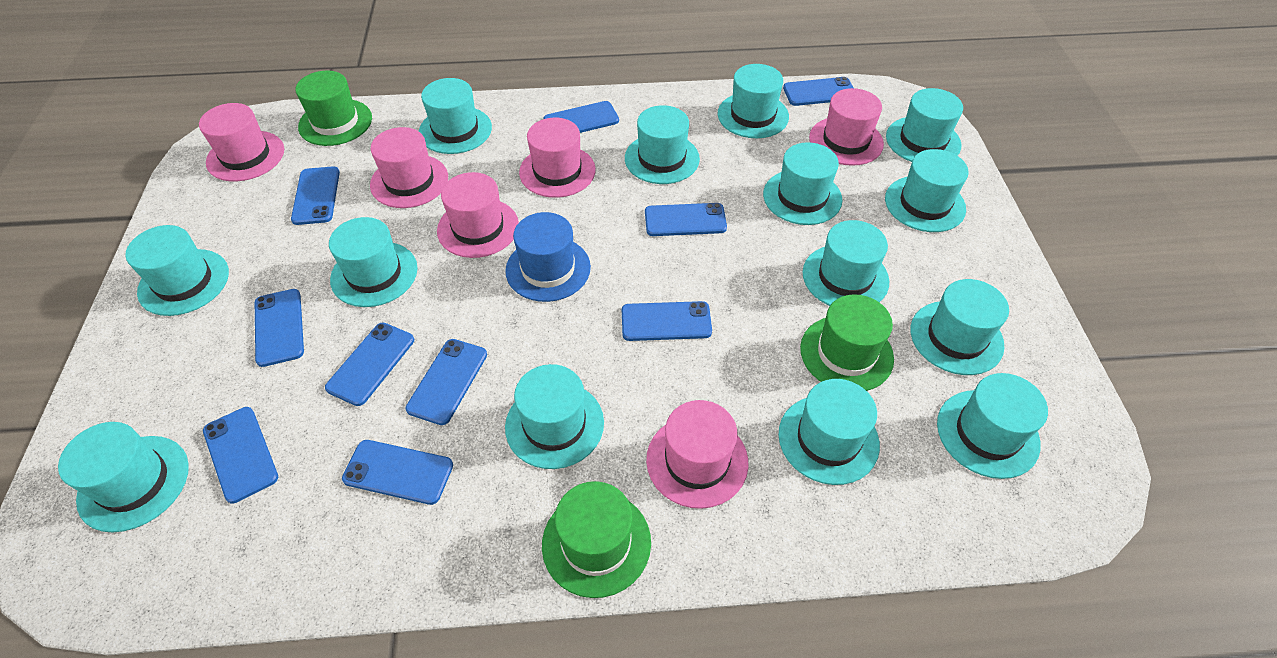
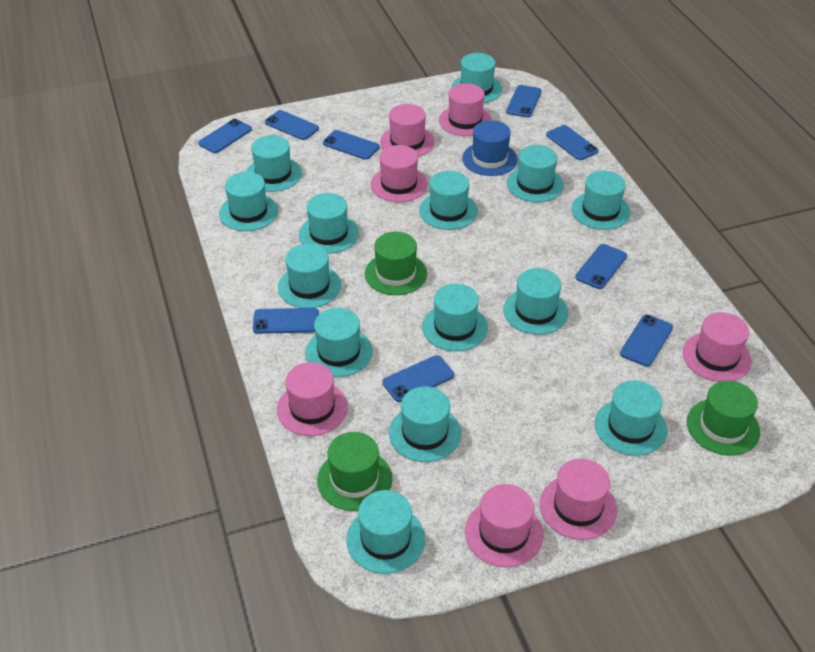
blue phone: [203,407,278,503] [255,289,304,367] [291,166,340,225] [325,323,414,406] [342,440,453,505] [405,339,487,425] [544,101,619,133] [622,301,712,341] [645,203,727,236] [783,77,854,106] = 10 -> [198,119,252,153] [253,308,319,334] [265,110,319,140] [323,130,380,160] [382,355,454,402] [506,85,542,118] [546,125,598,160] [575,244,627,289] [620,315,673,367] = 9
pink hat: [199,103,284,182] [370,127,448,208] [437,172,519,258] [519,118,596,198] [646,400,749,509] [809,88,884,166] = 6 -> [277,362,348,436] [371,145,427,202] [380,104,435,157] [439,83,492,136] [465,484,544,567] [540,459,617,540] [683,312,752,382] = 7

